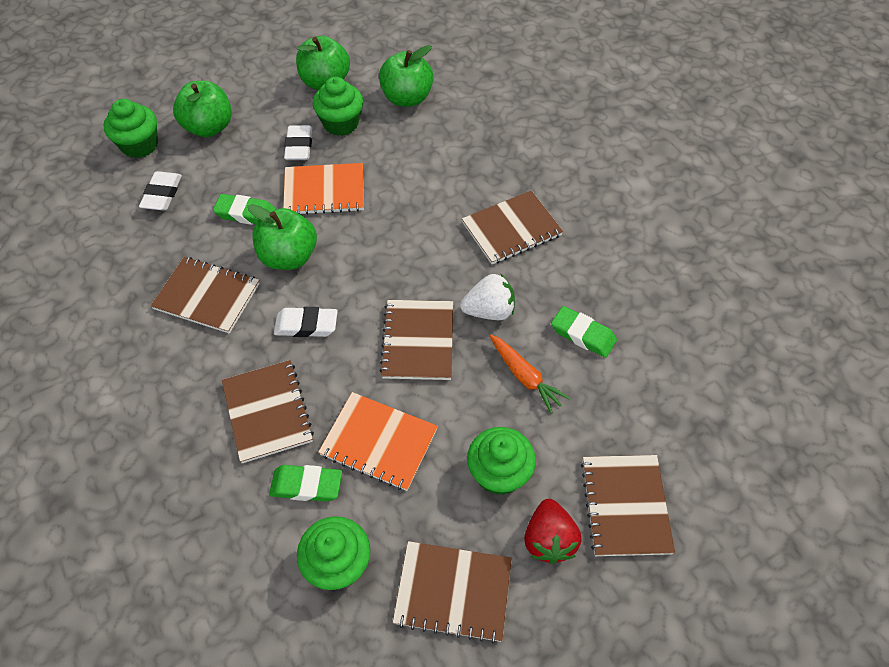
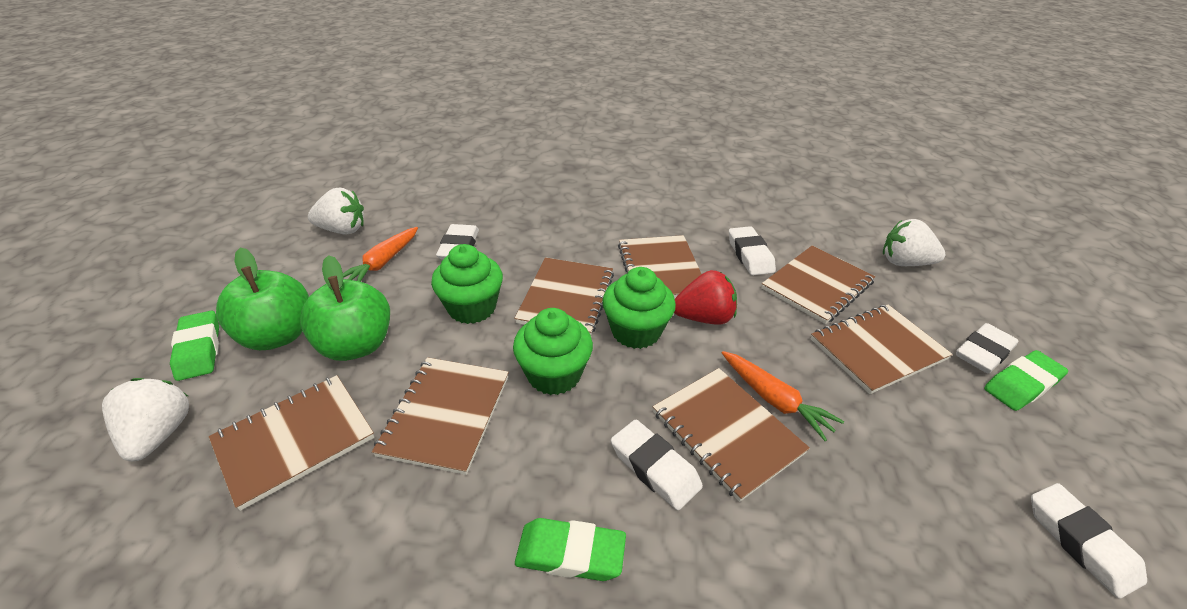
brown notebook: [151,257,260,334] [222,360,314,463] [379,300,453,380] [393,541,512,643] [462,191,563,264] [581,455,675,556] = 6 -> [209,375,374,511] [372,357,509,475] [514,257,614,335] [618,235,701,299] [653,368,810,502] [761,246,876,324] [811,305,953,394] = 7
green apple: [173,81,232,137] [248,204,317,270] [296,36,350,90] [379,45,434,107] = 4 -> [216,248,309,350] [300,255,390,361] = 2
green cupcake: [104,99,158,158] [297,516,370,590] [313,77,363,136] [467,427,536,495] = 4 -> [431,244,503,324] [513,308,593,395] [602,267,676,349] = 3
orange carrot: [490,335,570,414] = 1 -> [343,227,418,282] [722,351,844,441] = 2
orange notebook: [283,163,364,215] [318,392,438,491] = 2 -> none = 0
white eraser: [139,171,182,211] [274,307,338,337] [284,125,312,160] = 3 -> [436,224,479,260] [611,420,703,510] [729,226,776,275] [956,323,1018,373] [1031,483,1147,599] = 5
white strawberry: [460,273,515,320] = 1 -> [102,378,189,461] [308,188,364,235] [883,219,945,266] = 3

